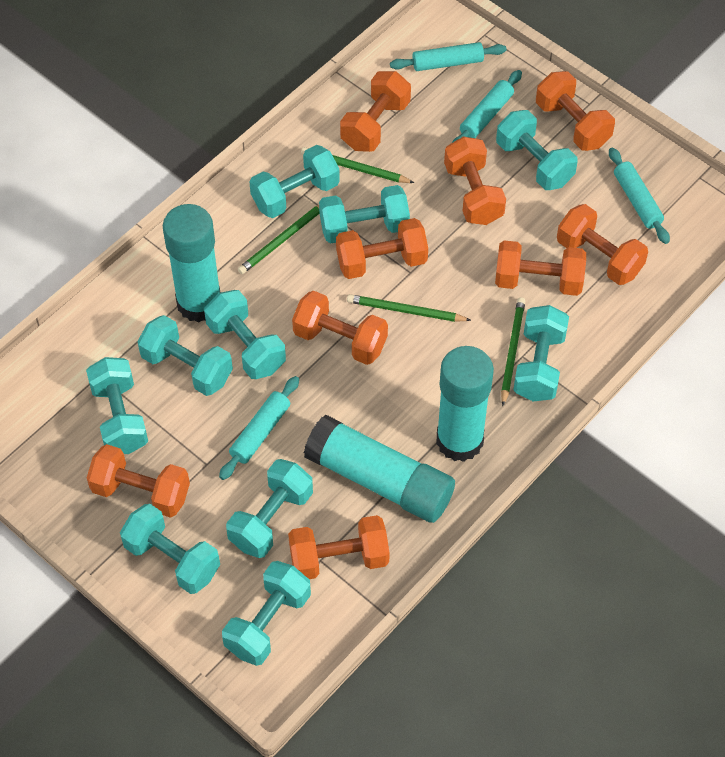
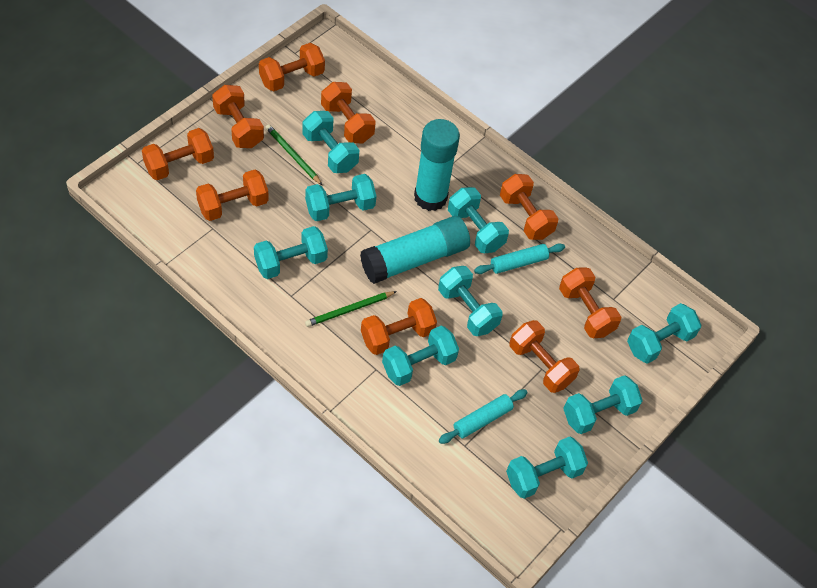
green pencil: [238,205,319,274] [301,147,414,183] [347,294,471,322] [501,297,525,406] = 4 -> [265,124,322,185] [305,291,397,327] = 2
turquoise dumbbell: [86,357,148,454] [120,504,220,594] [137,315,233,396] [204,290,286,379] [222,561,311,666] [226,459,313,558] [250,145,340,218] [319,185,410,243] [496,110,578,190] [513,305,569,401] = 10 -> [254,226,328,279] [303,111,359,173] [305,174,376,221] [382,326,459,386] [438,266,503,336] [448,187,509,253] [506,436,588,499] [563,375,643,434] [627,303,701,364] = 9
turquoise glue stick: [163,204,220,323] [304,414,455,523] [436,346,494,462] = 3 -> [360,216,470,284] [414,119,460,211] = 2
turquoise rolling pin: [219,376,299,480] [390,42,506,71] [452,70,522,143] [609,147,670,244] = 4 -> [439,389,528,444] [474,243,565,274] = 2

